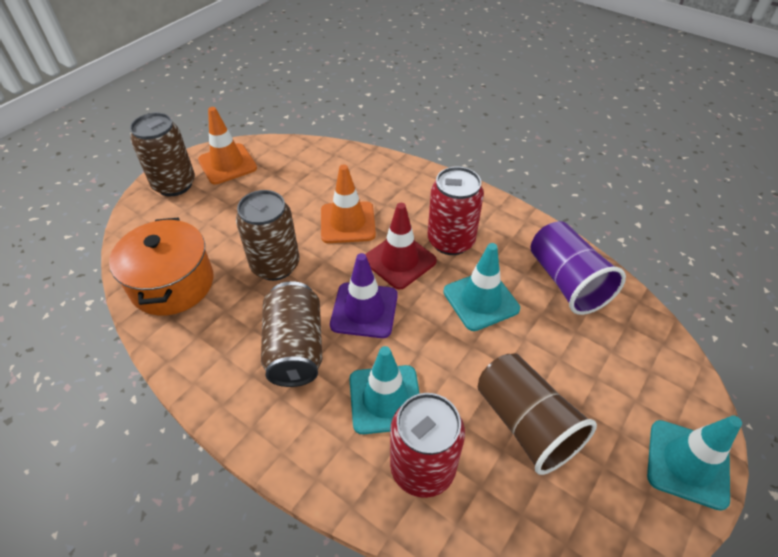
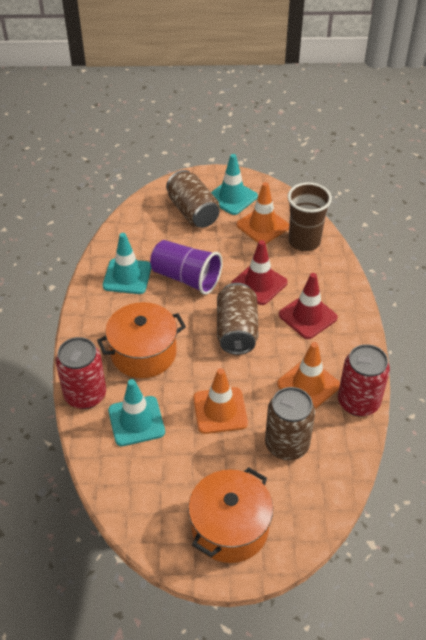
orange pot: [109,218,213,316] = 1 -> [97,302,186,378] [188,467,273,563] = 2
orange traffic cone: [198,107,257,184] [321,164,376,243] = 2 -> [193,368,248,434] [236,182,289,244] [277,342,340,409] = 3
purple traffic cone: [330,253,398,338] = 1 -> none = 0
red traffic cone: [365,203,437,290] = 1 -> [231,240,288,305] [279,273,338,339] = 2

